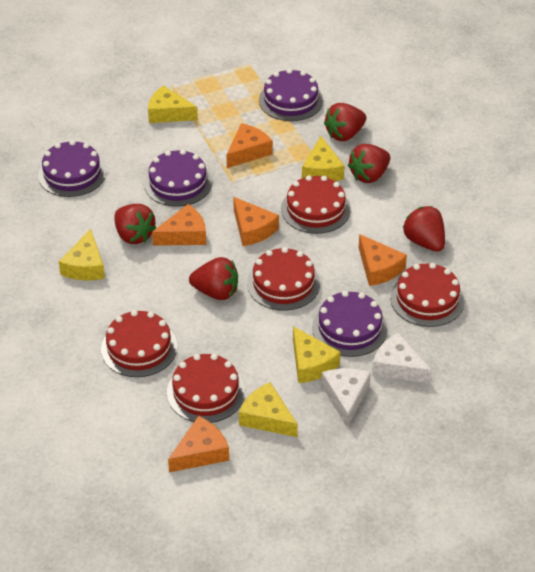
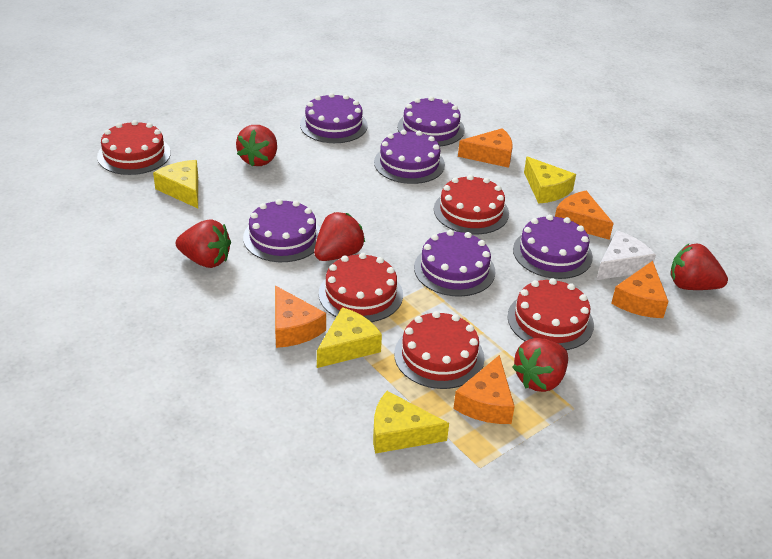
purple cake: [38,140,106,197] [144,149,212,207] [259,69,323,121] [312,291,388,357] = 4 -> [243,199,320,262] [300,93,368,143] [374,130,445,184] [397,96,465,146] [414,230,496,297] [513,215,593,279] = 6
white cheese: [321,368,371,428] [372,332,432,384] = 2 -> [596,230,656,280] = 1
yellow cheese: [59,229,105,281] [148,86,198,123] [239,382,298,437] [293,326,340,383] [302,136,345,181] = 5 -> [153,160,198,208] [317,307,382,368] [373,391,449,454] [524,156,576,204] = 4

